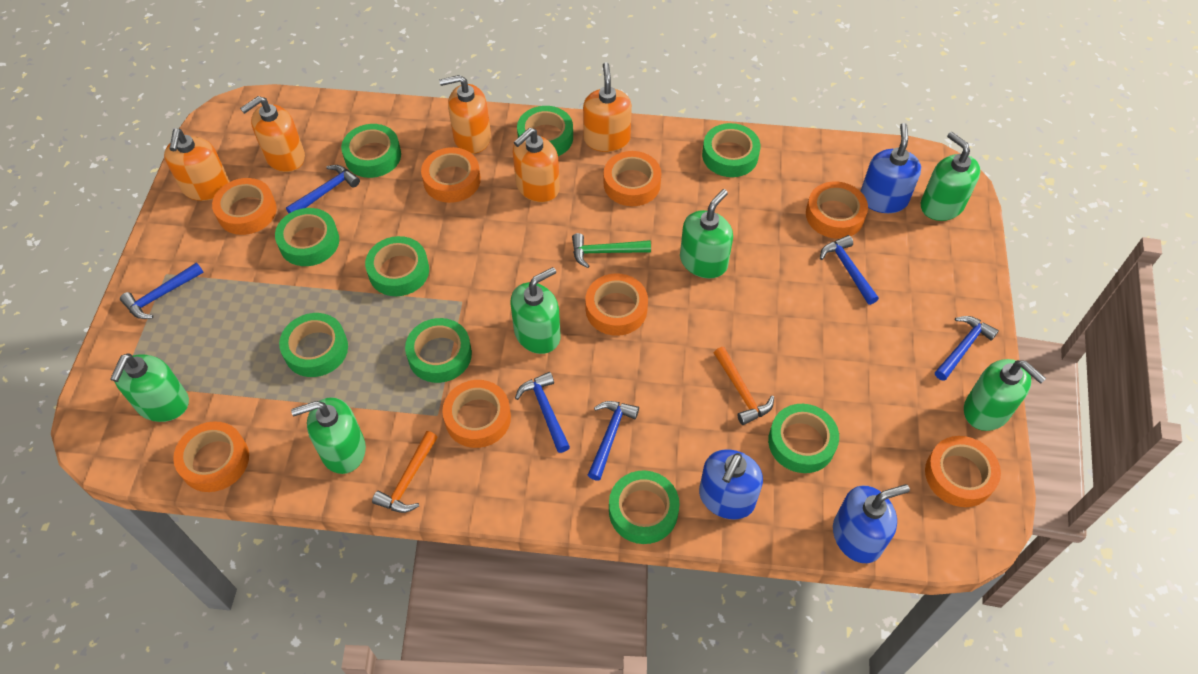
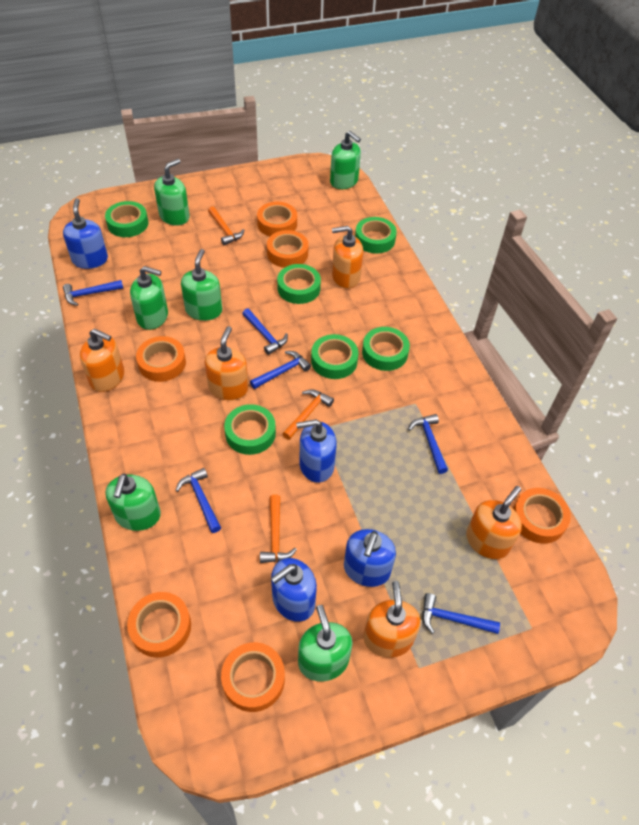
blue soap dispenser: [699,449,763,519] [833,484,910,563] [861,123,921,213] = 3 -> [63,198,108,269] [271,558,317,622] [296,419,337,483] [344,529,396,587] = 4
green hammer: [572,233,651,268] = 1 -> none = 0
green tape: [275,208,339,266] [279,313,348,377] [341,124,401,178] [365,236,429,296] [405,318,472,383] [517,106,573,156] [609,470,680,544] [702,123,760,177] [768,404,839,473] = 9 -> [105,201,148,237] [224,404,276,455] [277,264,321,304] [311,334,359,379] [355,217,397,253] [362,327,410,371] = 6
orange hammer: [372,431,438,513] [714,347,774,425] = 2 -> [208,206,244,245] [260,494,297,563] [283,389,334,440] = 3
orange tape: [173,421,249,492] [212,178,277,235] [421,147,481,203] [442,380,511,448] [585,273,648,336] [604,151,661,206] [806,181,868,239] [925,436,1001,507] = 8 -> [127,592,191,658] [136,336,186,382] [221,642,285,712] [257,202,297,236] [267,230,309,268] [513,488,571,544] = 6

